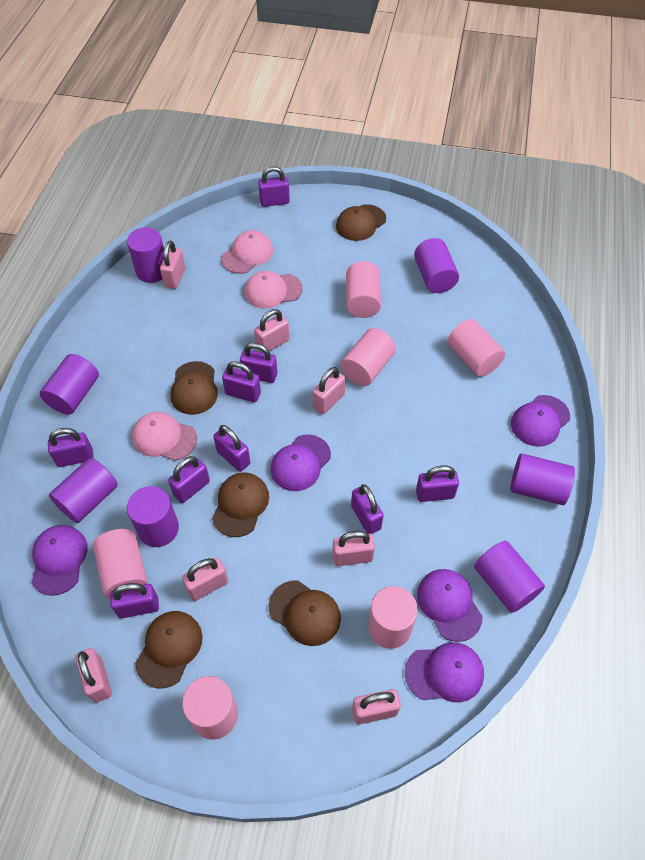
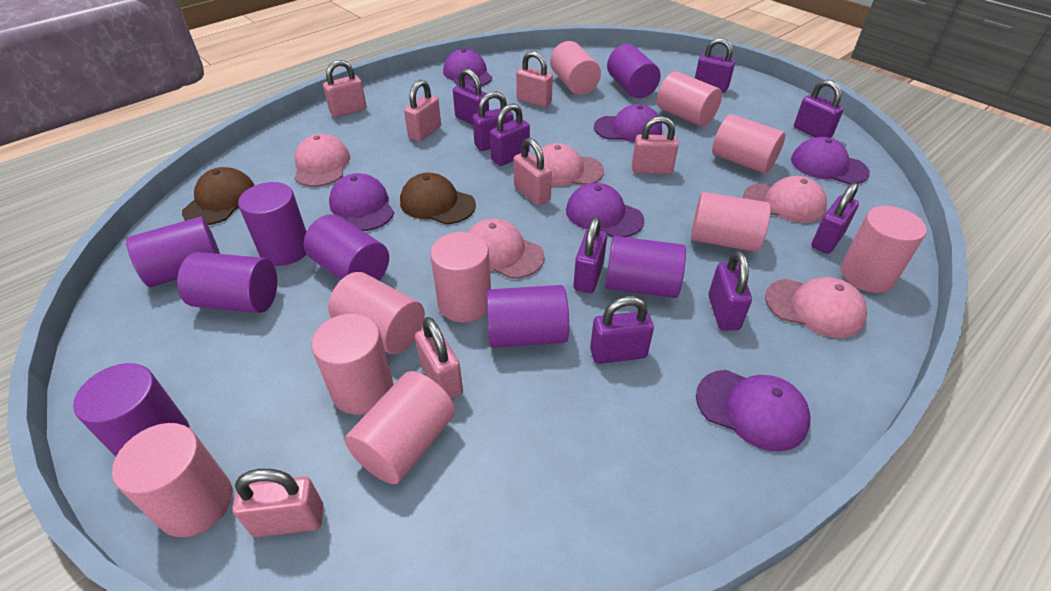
brown cap: [135,611,202,688] [170,361,218,415] [212,472,269,537] [269,580,341,646] [336,204,386,241] = 5 -> [182,167,255,225] [400,173,476,224] = 2
pink cap: [132,412,197,461] [221,230,273,274] [244,271,303,309] = 3 -> [294,134,350,187] [468,218,545,279] [534,143,604,186] [743,176,827,223] [765,277,867,338] = 5
pink cylinder: [93,529,148,599] [182,676,238,740] [341,328,396,386] [346,261,381,318] [368,586,418,649] [448,319,505,377] = 6 -> [112,423,232,537] [311,313,393,415] [328,272,425,354] [345,371,455,484] [430,232,491,323] [550,41,601,95] [657,71,722,126] [691,192,771,252] [712,114,785,173] [840,206,927,293] = 10
purple cap: [32,525,87,596] [271,435,331,491] [405,642,484,702] [417,569,483,642] [511,395,570,447] = 5 -> [329,173,394,231] [443,49,492,88] [566,183,644,237] [594,104,662,143] [696,370,810,452] [791,137,870,184] = 6
purple cylinder: [40,354,99,415] [49,458,118,523] [127,227,164,283] [127,486,179,547] [414,238,459,293] [474,541,545,613] [510,453,575,505] = 7 -> [73,363,190,457] [126,217,220,287] [177,252,277,313] [238,182,307,266] [304,214,389,280] [486,285,569,348] [606,236,686,298] [607,44,661,98] = 8

